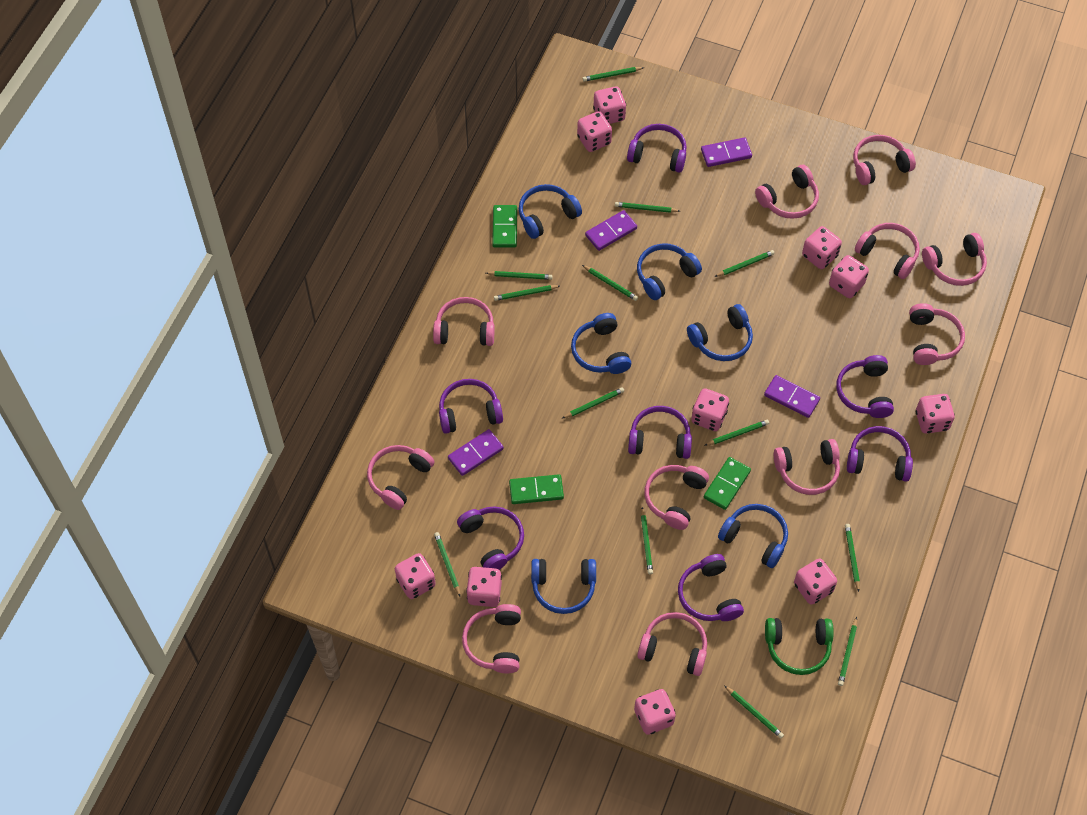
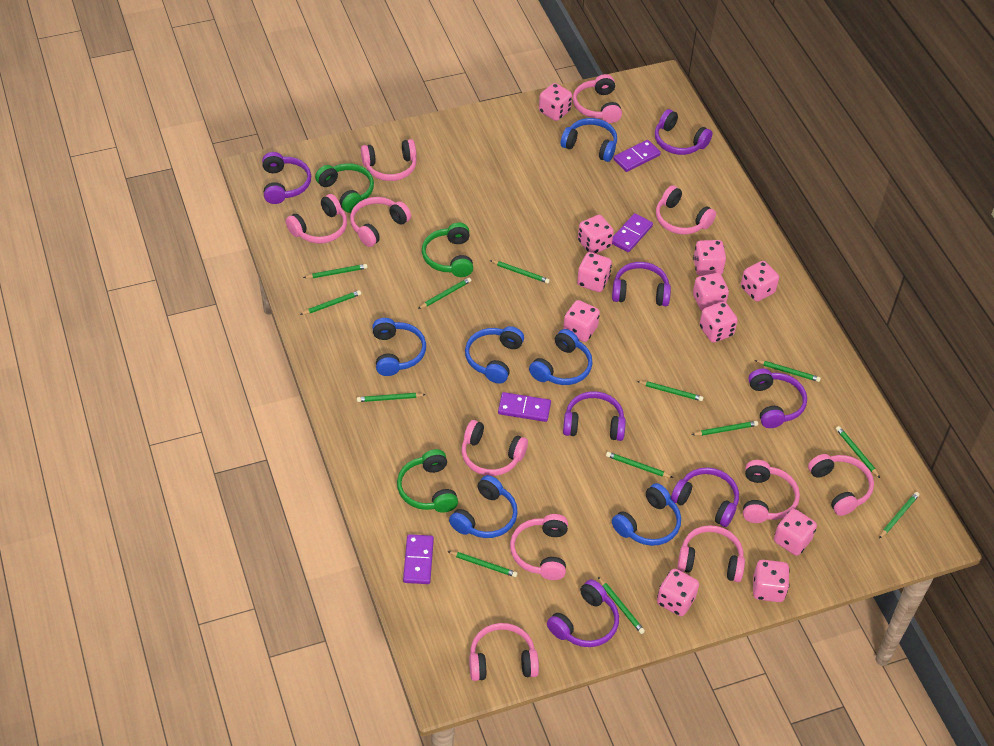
green domino: [492,205,517,247] [509,474,564,504] [704,457,751,510] = 3 -> none = 0
green headphones: [765,618,834,675] = 1 -> [315,163,374,213] [397,449,458,513] [422,223,473,277] = 3
pink dice: [395,553,436,599] [466,567,502,607] [577,111,612,152] [593,86,626,124] [634,689,676,735] [691,388,729,431] [794,558,837,605] [802,226,842,269] [829,255,869,298] [916,394,955,434] = 10 -> [539,83,572,121] [563,300,600,342] [577,252,612,292] [578,215,614,254] [657,569,699,616] [693,240,726,276] [693,273,729,311] [699,302,738,343] [741,261,779,302] [753,560,790,602] [774,509,817,556] = 11

